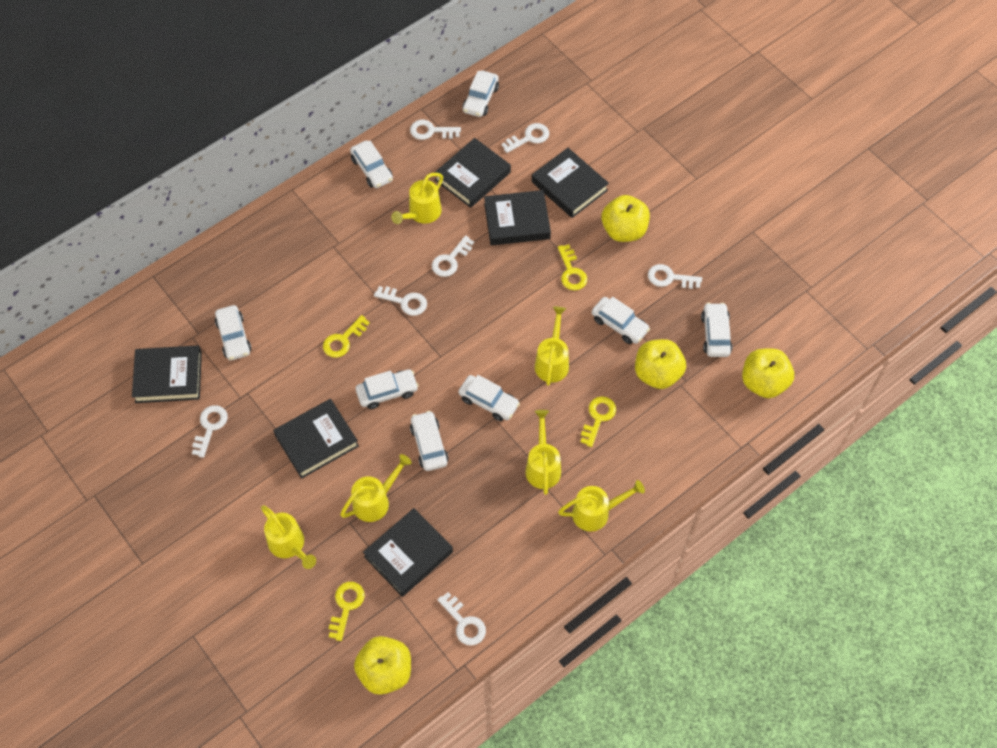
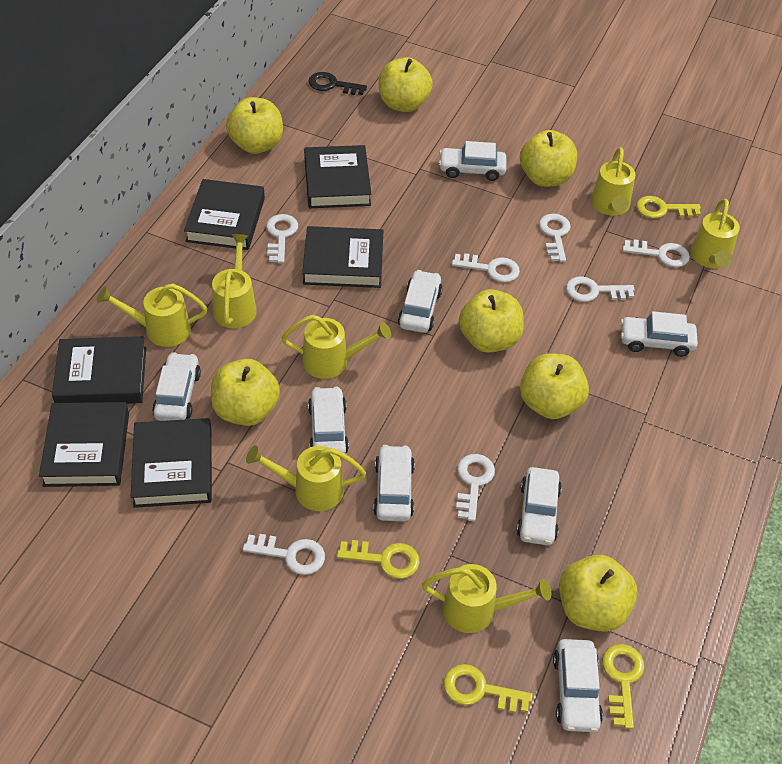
black key: none = 0 -> [309,72,367,95] = 1
yellow apple: [354,636,411,695] [601,195,650,242] [635,339,686,389] [742,348,794,398] = 4 -> [211,359,280,426] [226,97,283,154] [378,57,433,112] [459,289,524,353] [520,130,577,187] [520,353,589,419] [559,555,638,632] = 7
yellow watering can: [261,505,316,569] [340,454,412,522] [391,173,443,224] [525,410,561,495] [535,307,569,386] [558,480,645,532] = 6 -> [97,284,207,347] [212,234,257,328] [246,445,366,511] [282,315,391,379] [422,564,551,633] [591,147,636,216] [690,199,740,268] = 7

